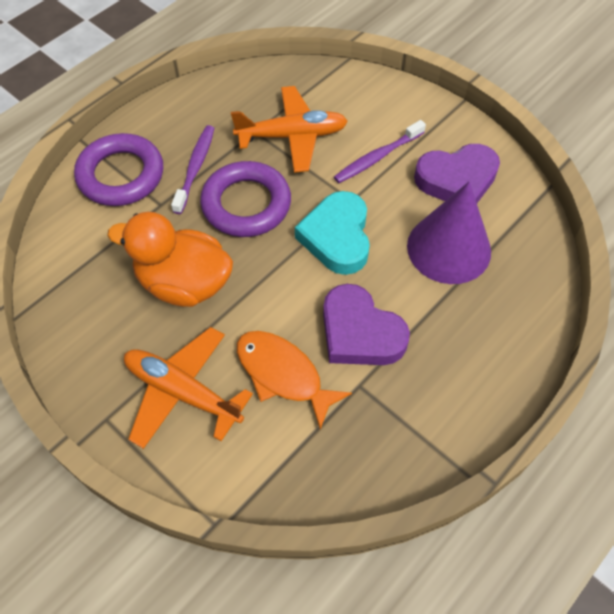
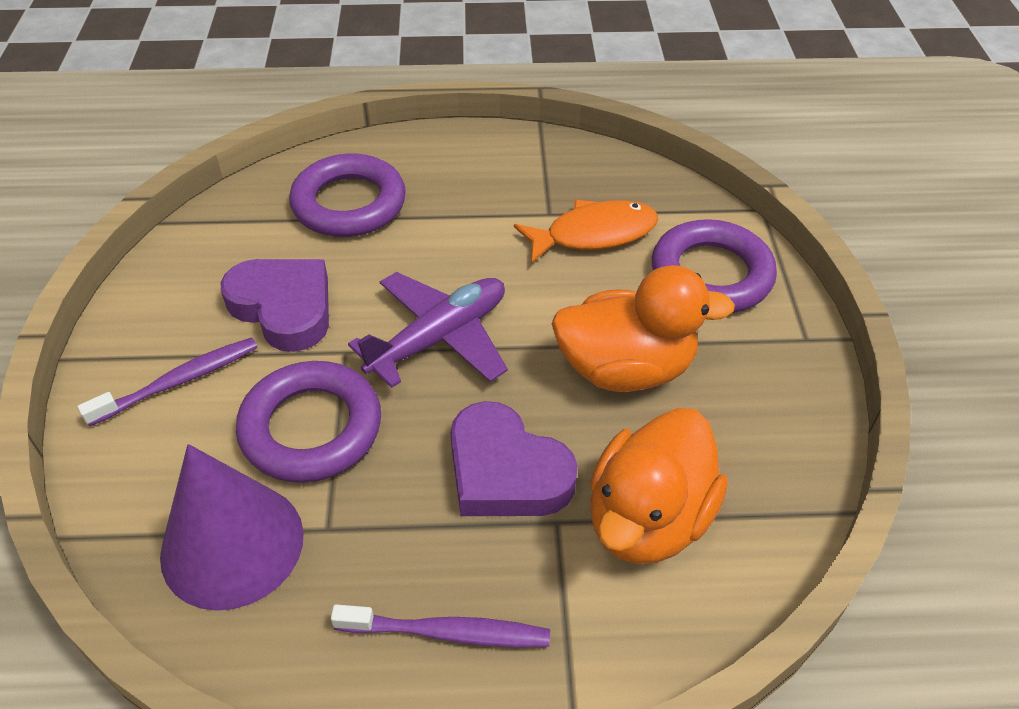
orange duck: [107,212,233,307] = 1 -> [552,265,735,392] [590,408,728,564] = 2
orange plane: [124,327,253,449] [231,86,348,173] = 2 -> none = 0
purple plane: none = 0 -> [348,272,508,388] = 1
purple ring: [74,133,163,206] [200,161,291,237] = 2 -> [236,361,381,483] [289,154,406,237] [652,219,777,313] = 3
turquoise heart: [295,191,370,275] = 1 -> none = 0

